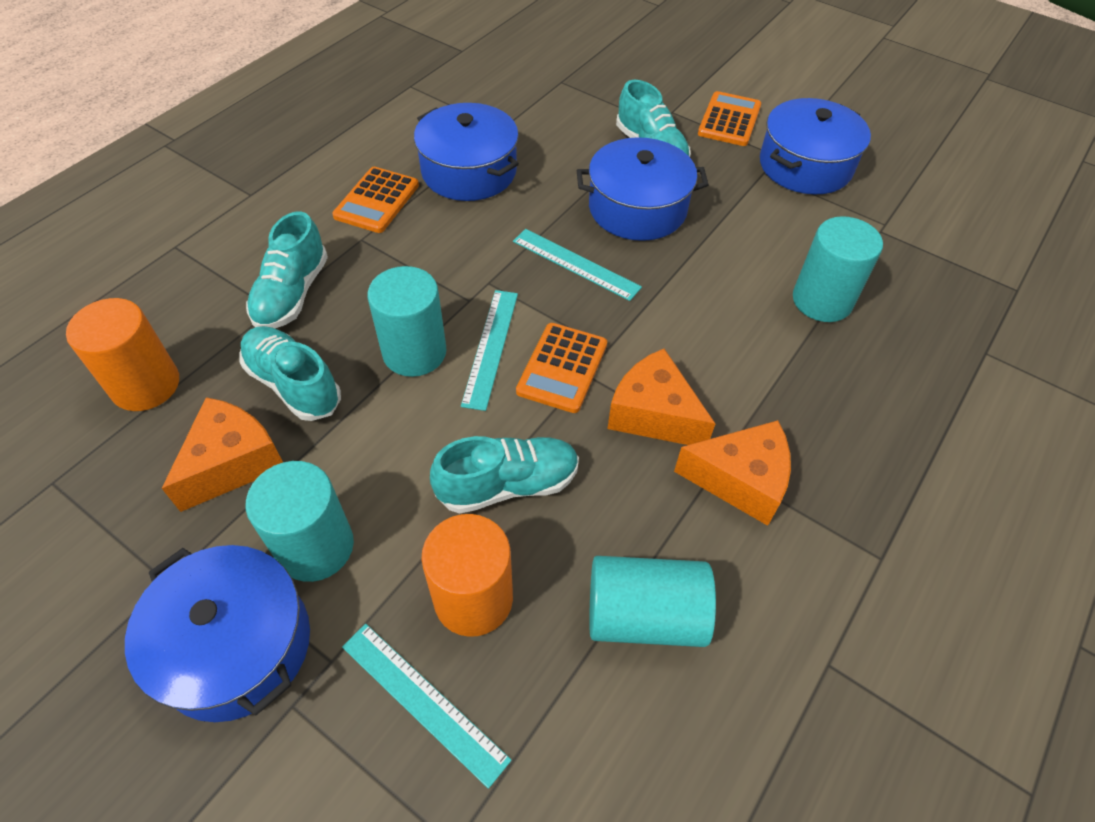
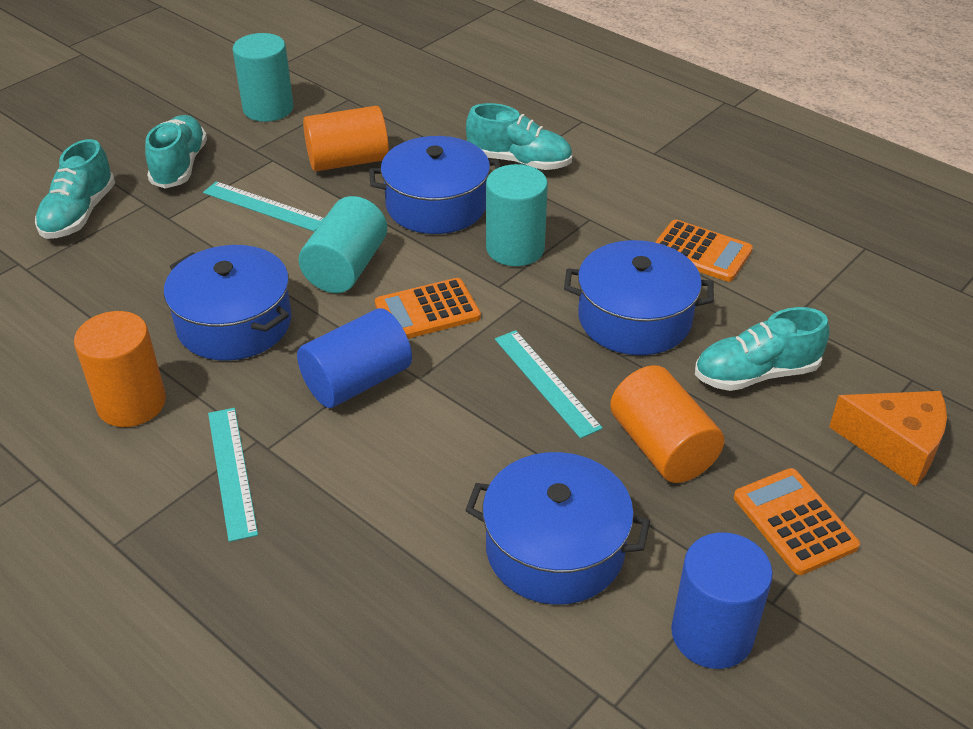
blue cylinder: none = 0 -> [297,308,412,408] [671,532,773,669] = 2
orange cheese: [162,397,283,512] [607,349,716,445] [674,420,791,526] = 3 -> [829,391,947,486] = 1
orange cylinder: [66,298,179,411] [421,514,513,637] = 2 -> [74,311,166,427] [303,106,389,171] [610,365,724,483] = 3
turquoise cylinder: [246,461,354,582] [367,266,446,377] [589,556,716,647] [793,216,883,322] = 4 -> [233,33,294,122] [299,196,387,293] [486,164,548,266] = 3

